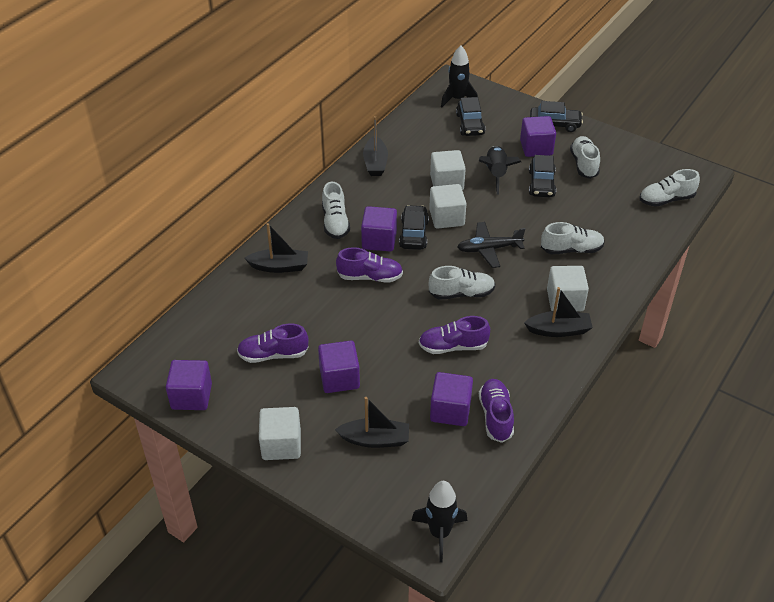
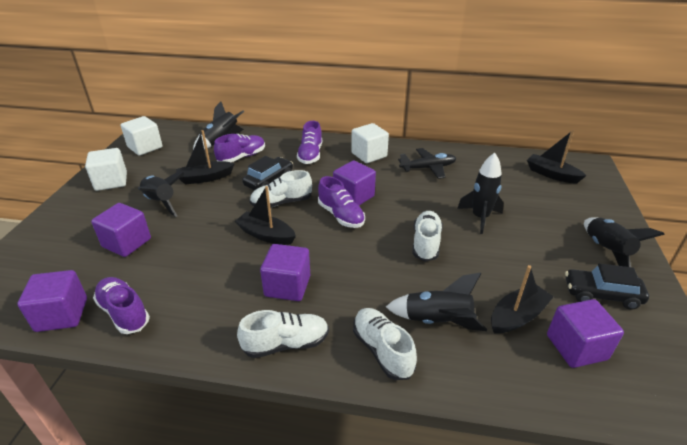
black car: [399,205,429,250] [456,97,486,136] [529,155,556,197] [530,101,583,132] = 4 -> [242,156,293,190] [565,263,649,310] = 2
black rocket: [411,481,467,562] [441,46,478,107] [479,146,521,195] = 3 -> [138,172,185,217] [193,101,244,150] [386,273,487,331] [457,153,504,234] [584,217,665,267] = 5
white cube: [259,407,301,460] [429,184,467,229] [430,150,466,190] [547,266,589,311] = 4 -> [85,148,127,191] [121,116,162,155] [351,123,389,163] = 3
white shoe: [322,182,350,239] [429,266,495,300] [541,222,605,254] [570,136,600,179] [640,169,700,207] = 5 -> [237,310,329,358] [249,170,312,208] [353,308,417,380] [413,211,443,261] = 4

